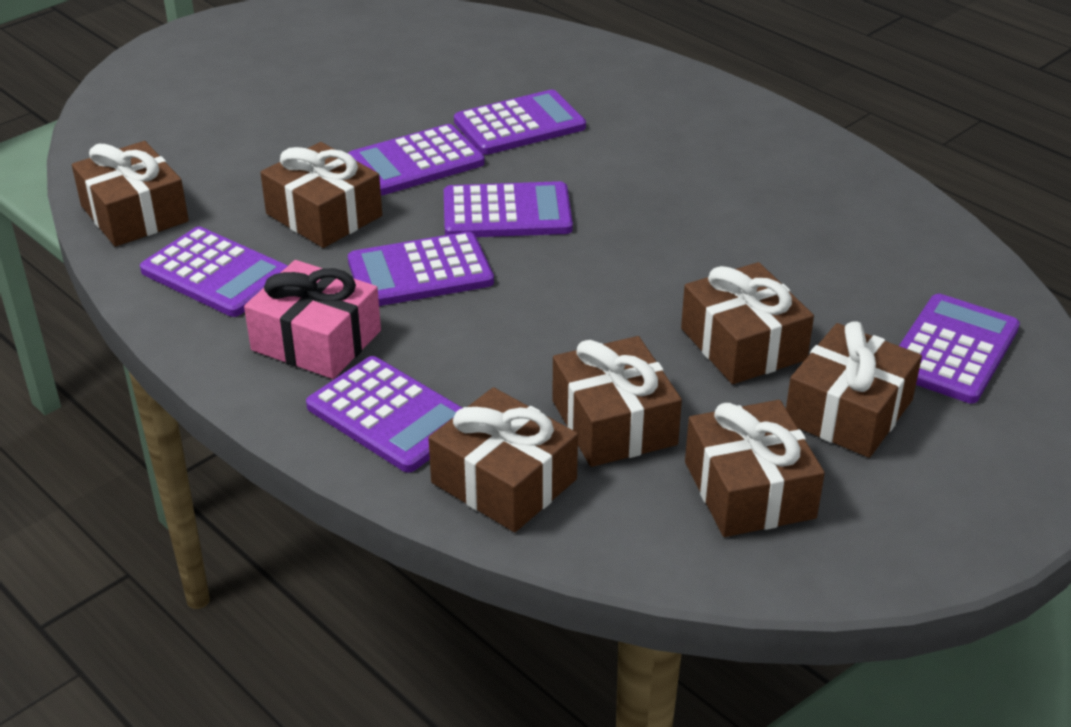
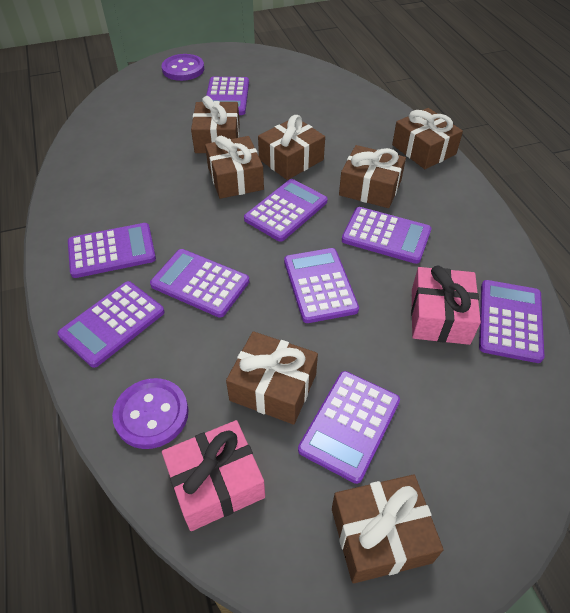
pink gift: [244,260,381,379] = 1 -> [162,420,265,531] [411,266,481,345] = 2
purple button: none = 0 -> [112,378,188,449] [162,54,204,81] = 2
purple calculator: [140,227,288,317] [306,356,462,472] [348,124,485,196] [348,232,494,306] [444,181,573,237] [454,90,586,155] [899,294,1020,404] = 7 -> [57,281,165,368] [68,223,156,278] [150,249,249,318] [206,77,249,115] [244,179,328,242] [284,248,359,323] [298,371,400,484] [342,207,431,264] [479,280,545,363] = 9

